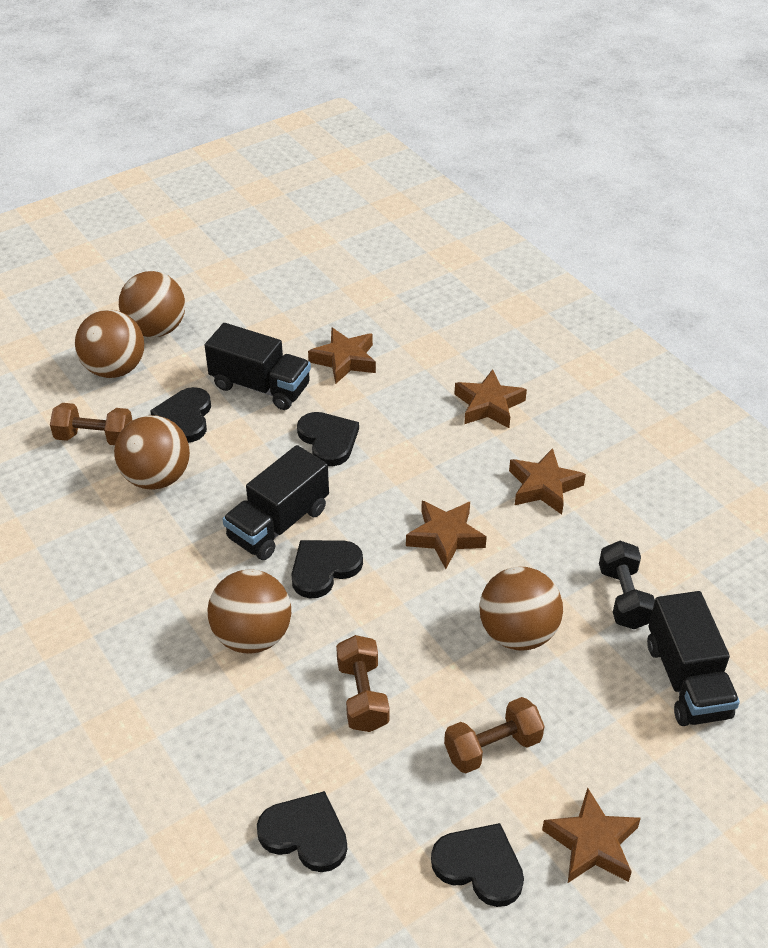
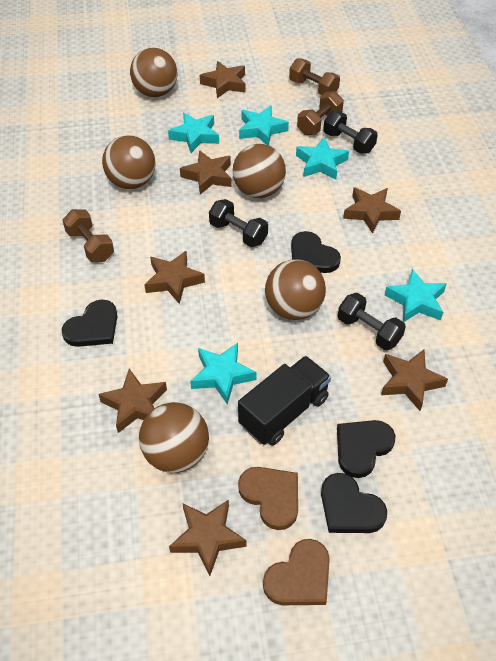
black dumbbell: [599,541,655,629] = 1 -> [209,199,268,247] [323,111,378,154] [338,293,406,350] = 3
black heart: [150,387,211,443] [257,791,347,872] [291,540,363,598] [297,412,359,466] [431,823,524,907] = 5 -> [61,300,118,347] [291,231,341,273] [321,473,387,533] [337,420,395,478] = 4
black truck: [205,323,311,410] [223,445,329,560] [647,591,740,726] = 3 -> [238,356,331,445] = 1
brown heart: none = 0 -> [238,467,298,530] [263,539,330,605] = 2
brown star: [308,328,376,384] [406,501,487,569] [455,369,527,428] [509,448,586,515] [542,788,641,883] = 5 -> [98,369,167,433] [144,251,205,304] [169,499,246,576] [180,150,232,195] [200,61,245,98] [343,187,401,234] [381,350,448,411] = 7
turquoise star: none = 0 -> [168,113,219,153] [190,343,257,405] [239,106,289,145] [296,137,349,180] [385,269,447,322] = 5

